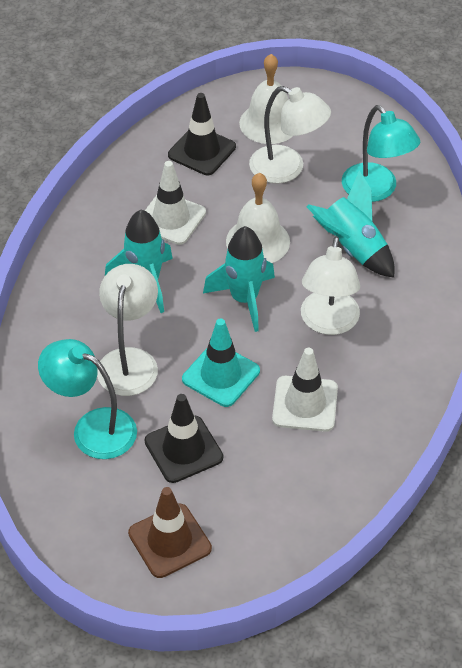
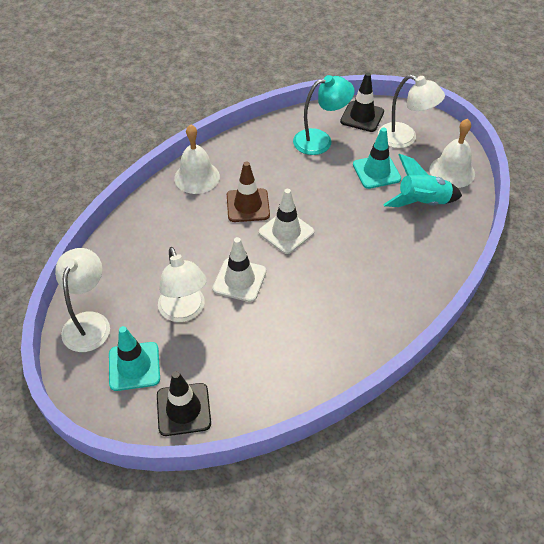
turquoise lamp: [38,339,137,459] [342,105,420,202] = 2 -> [293,75,354,155] = 1
turquoise rocket: [105,210,173,313] [203,226,275,332] [307,171,394,278] = 3 -> [383,154,462,207] = 1
turquoise traffic cone: [182,318,260,407] = 1 -> [109,326,160,391] [353,128,401,189] = 2

